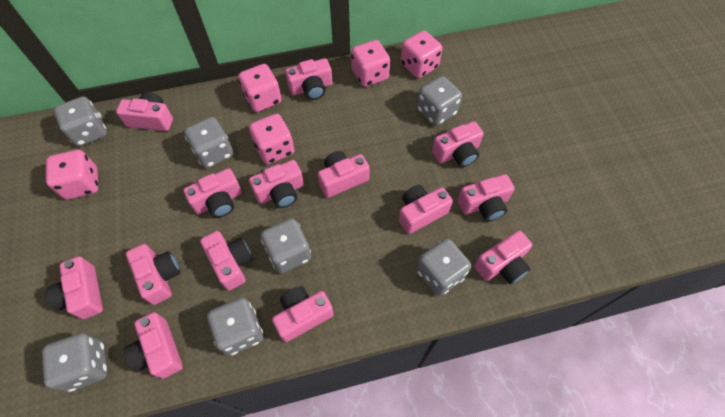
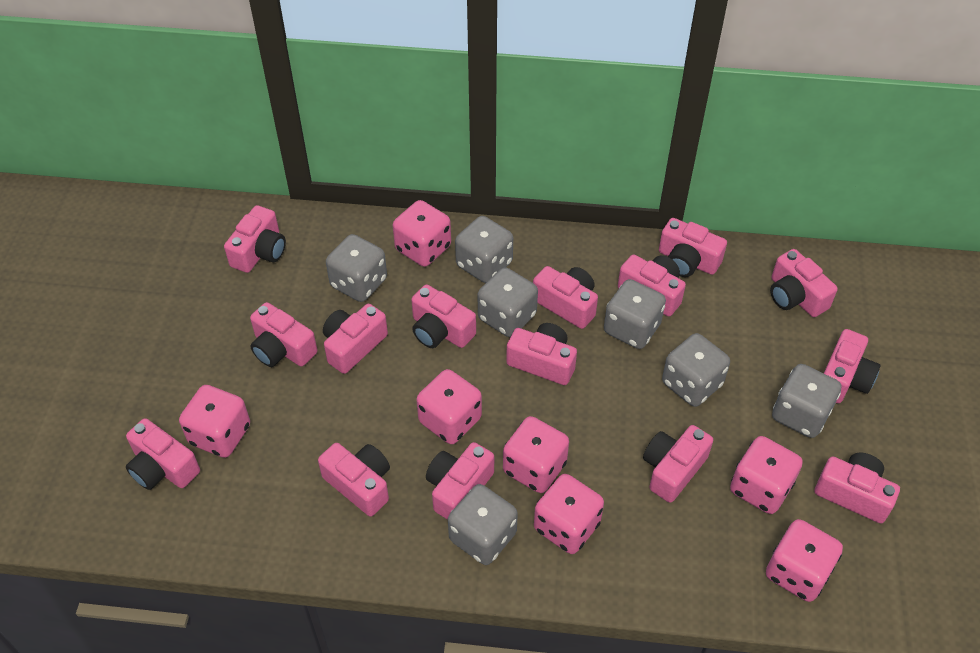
pink camera: [46,256,103,319] [116,92,173,131] [124,312,183,379] [126,244,181,305] [183,168,242,218] [200,231,253,291] [249,160,304,208] [272,286,334,342] [285,58,332,100] [318,151,370,198] [399,185,453,234] [432,121,484,167] [457,174,515,221] [474,230,532,284] = 14 -> [126,418,200,490] [224,205,286,273] [250,302,317,367] [318,443,390,517] [323,304,388,374] [411,285,476,348] [426,442,494,520] [506,323,577,385] [533,266,598,329] [618,255,686,316] [643,425,713,503] [659,218,727,277] [770,249,838,317] [815,453,900,523] [824,329,880,403] = 15
pink dice: [46,150,98,200] [238,64,282,112] [249,114,295,164] [351,40,390,87] [401,30,443,78] = 5 -> [179,385,250,458] [393,200,451,267] [416,369,482,444] [503,416,569,493] [534,474,604,554] [730,436,803,514] [766,519,843,602] = 7

